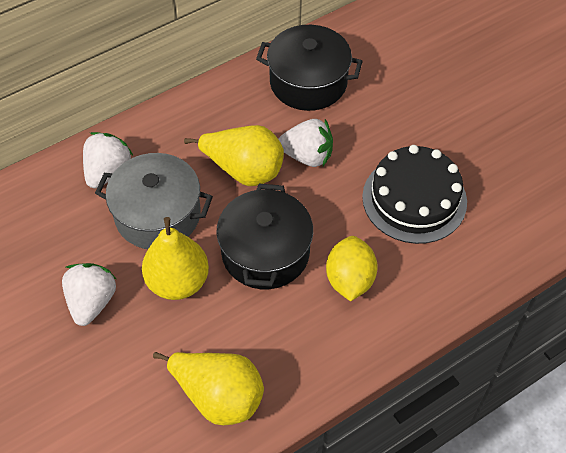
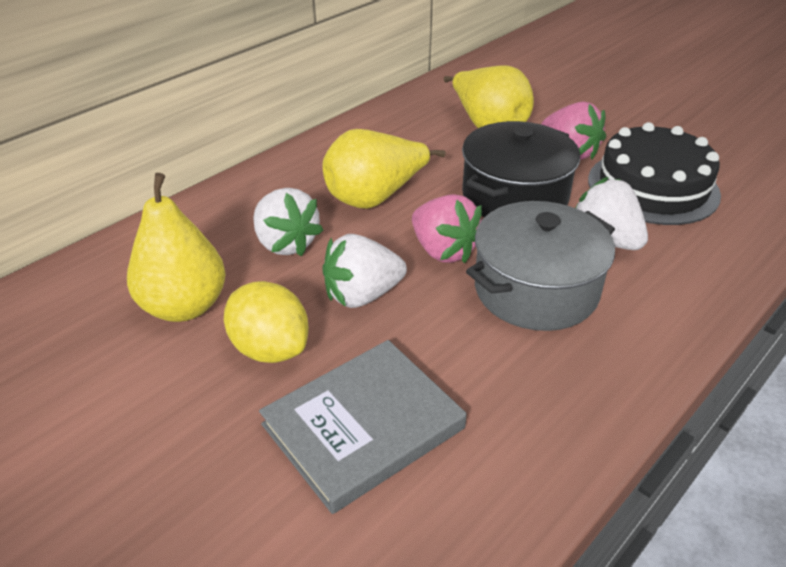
black pot: [216,184,313,289] [256,25,363,111] = 2 -> [462,121,580,217] = 1
grey book: none = 0 -> [259,340,467,514] = 1
pink strawberry: none = 0 -> [412,194,482,263] [541,101,606,160] = 2

